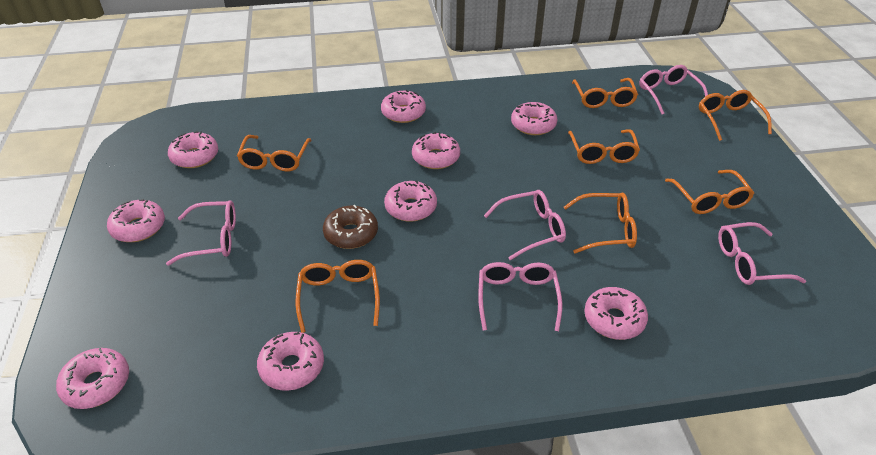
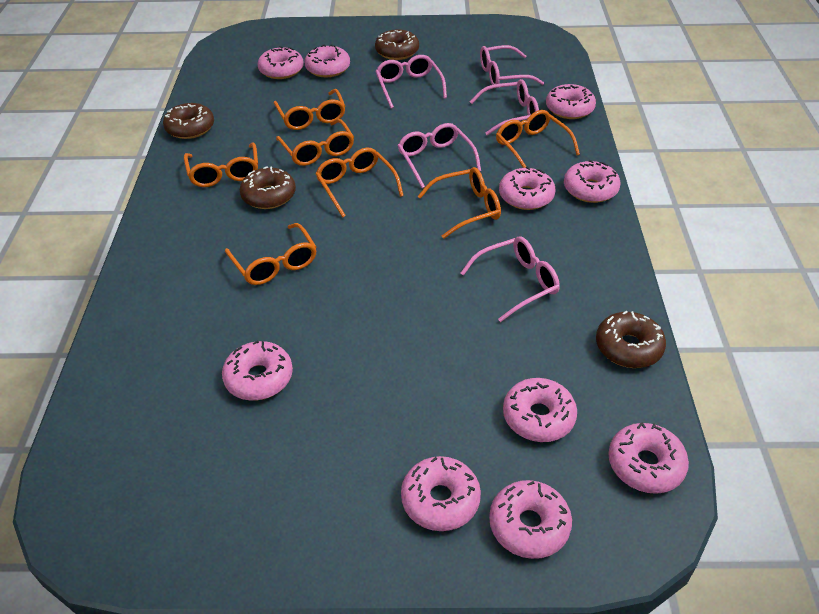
brown donut: [323,205,378,249] = 1 -> [163,103,214,139] [240,166,296,209] [375,29,419,60] [596,311,666,368] = 4
pink donut: [56,348,129,409] [107,199,165,242] [168,131,218,168] [257,332,324,391] [381,90,426,123] [384,180,437,222] [412,132,460,169] [511,102,557,135] [584,287,648,340] = 9 -> [222,341,293,401] [257,46,304,79] [304,44,350,77] [401,456,481,531] [489,480,572,559] [499,167,556,210] [503,378,577,442] [546,84,596,119] [564,160,621,203] [608,422,689,494] = 10

